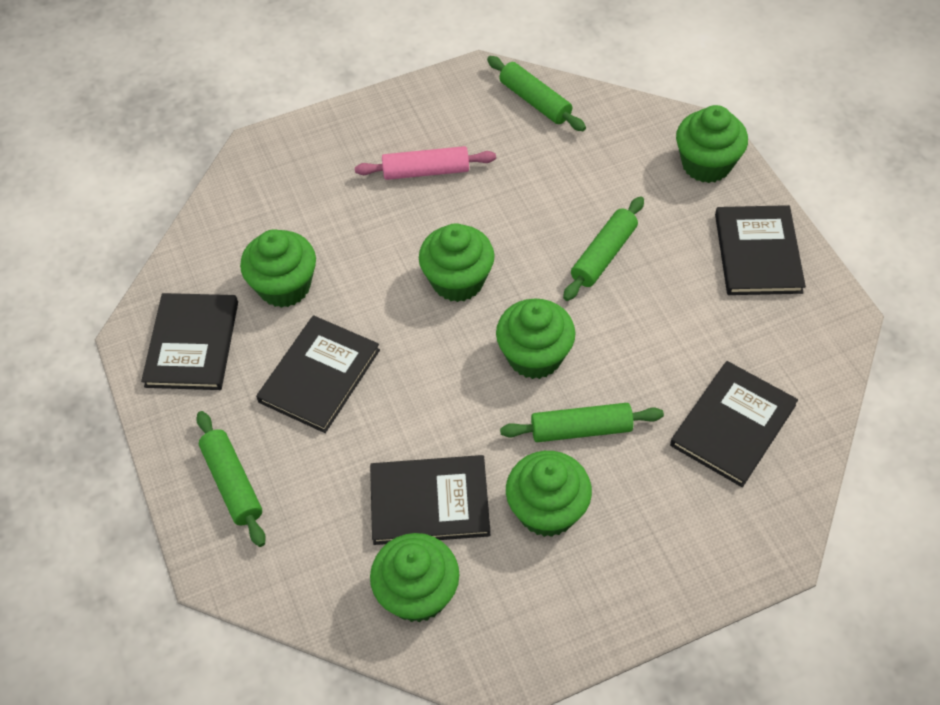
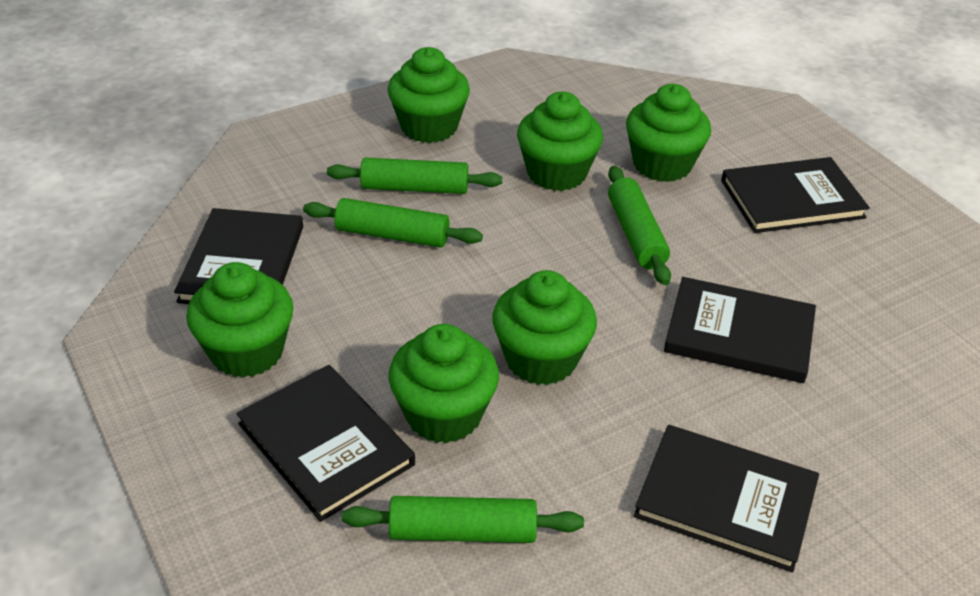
pink rolling pin: [355,146,496,180] = 1 -> none = 0

